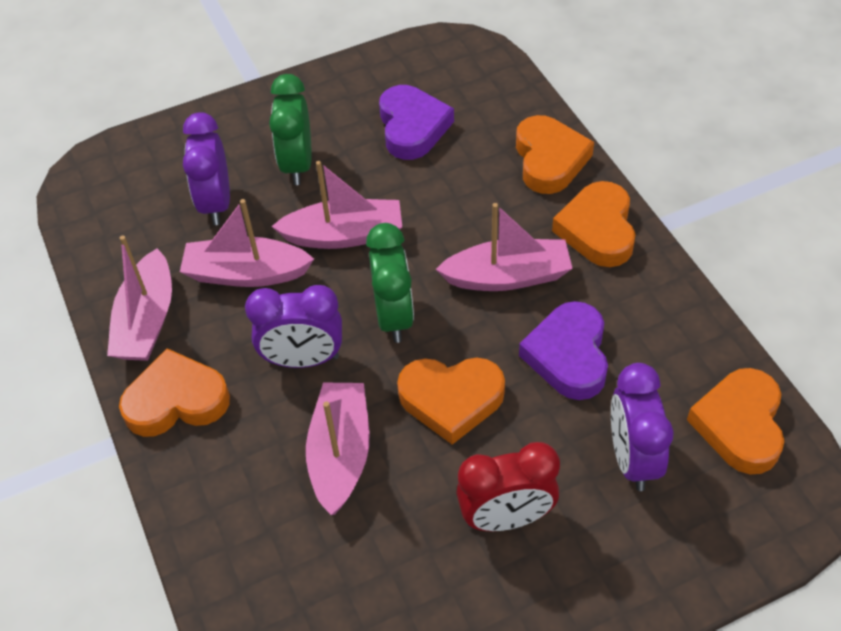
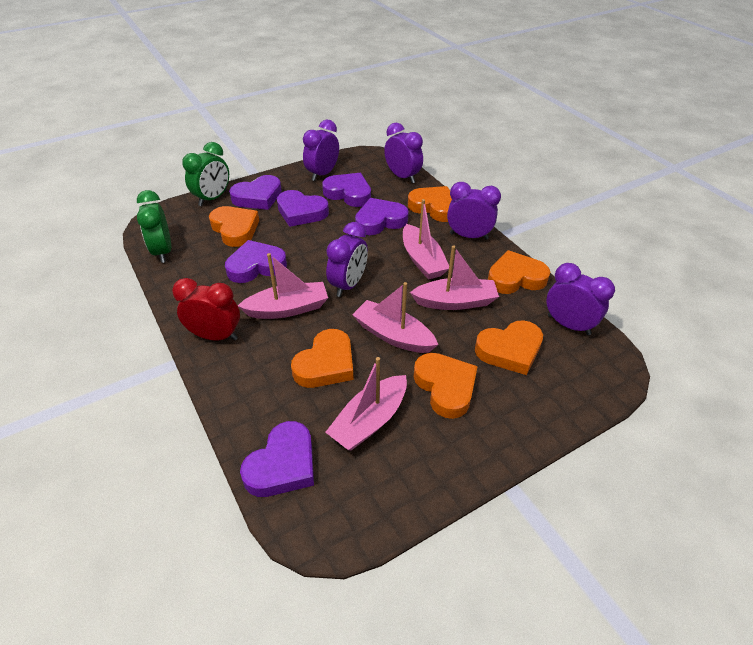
orange heart: [119,348,230,437] [397,358,505,445] [516,115,594,194] [552,181,636,267] [687,368,784,474] = 5 -> [209,206,259,247] [291,329,354,388] [408,186,452,222] [414,353,478,419] [475,320,543,375] [488,250,550,294] = 6
purple clock: [183,112,230,225] [245,285,342,368] [611,363,674,491] = 3 -> [303,120,339,181] [326,222,368,297] [384,123,423,183] [447,182,501,240] [546,263,615,335] = 5
purple heart: [379,85,454,160] [519,301,608,400] = 2 -> [225,240,287,283] [229,175,282,210] [240,421,314,497] [277,190,329,227] [322,173,371,207] [355,198,409,235] = 6

